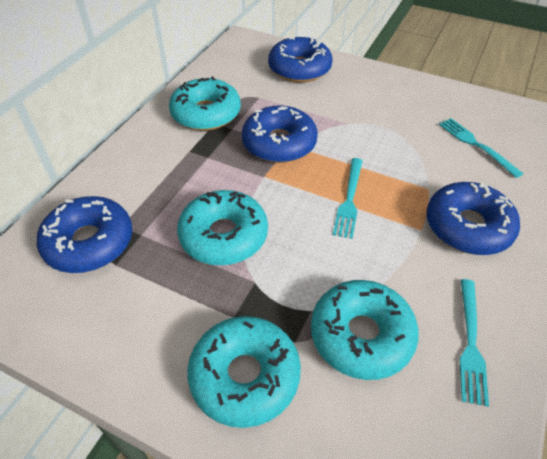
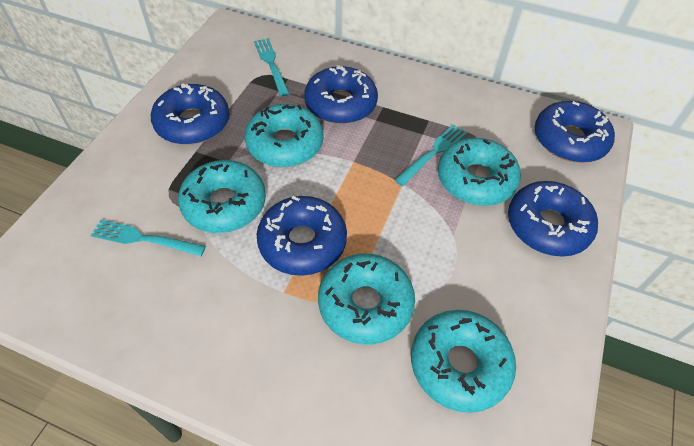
blue donut: [37,196,133,273] [242,105,318,163] [268,37,332,82] [426,182,520,255] = 4 -> [151,83,229,145] [257,196,347,276] [304,65,378,124] [508,181,598,257] [535,101,615,163] = 5
turquoise donut: [169,76,241,131] [177,190,268,265] [187,316,301,428] [311,280,419,380] = 4 -> [178,160,266,233] [245,104,323,167] [318,254,415,344] [411,310,516,413] [438,138,521,206] = 5

